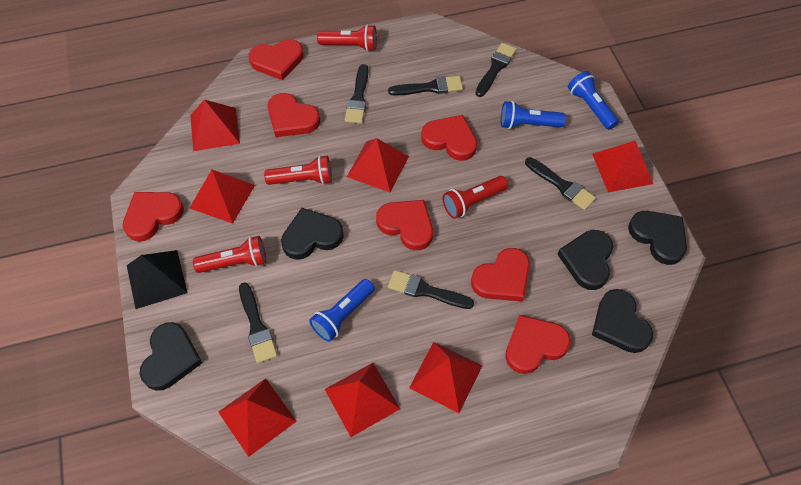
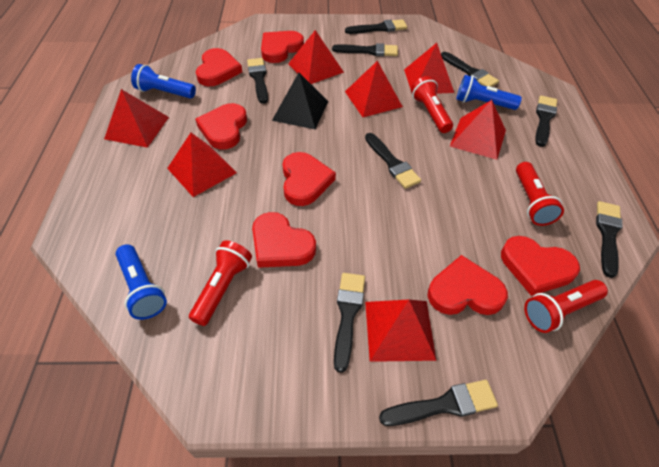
black brush: [239,282,277,363] [345,64,368,124] [388,76,463,96] [388,270,474,309] [475,43,516,97] [525,157,596,210] = 6 -> [247,58,268,104] [332,43,398,56] [334,273,365,373] [345,19,407,34] [365,133,421,189] [379,380,498,426] [441,52,499,87] [535,96,557,147] [596,201,623,278] = 9
black heart: [140,322,202,391] [281,208,344,260] [557,230,613,290] [592,289,653,353] [628,211,687,265] = 5 -> none = 0

